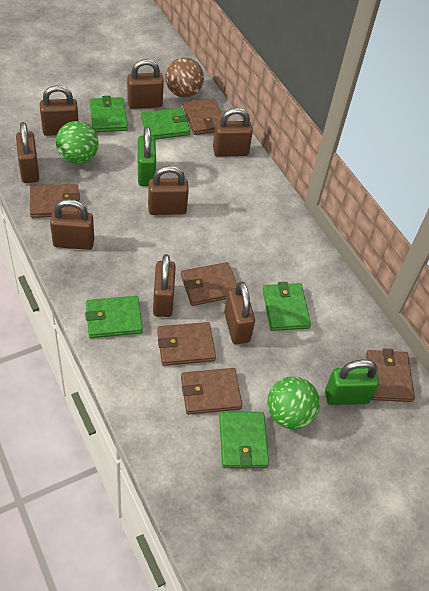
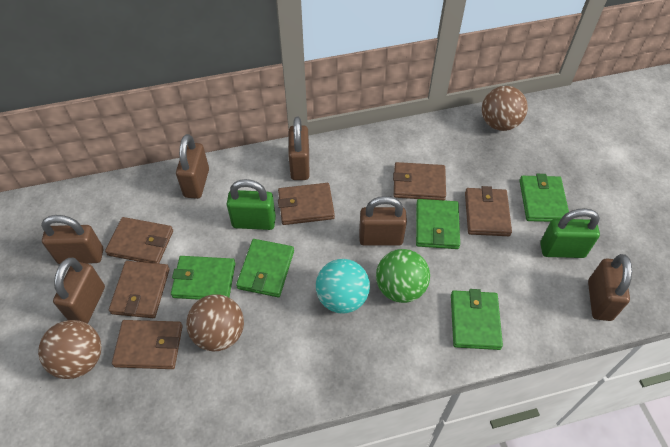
brown ball: [165,58,204,97] = 1 -> [38,320,101,379] [186,294,244,351] [482,86,528,131] = 3
brown padlock: [16,122,39,183] [40,85,79,136] [50,199,94,250] [127,59,164,109] [148,166,189,215] [153,254,176,317] [213,108,253,157] [224,281,255,344] = 8 -> [41,215,103,264] [53,258,105,323] [176,134,209,199] [288,117,309,180] [359,196,407,246] [588,254,632,321] = 6
green ball: [56,121,99,164] [267,376,320,429] = 2 -> [376,249,430,303] = 1
turquoise ball: none = 0 -> [316,259,370,313] = 1

